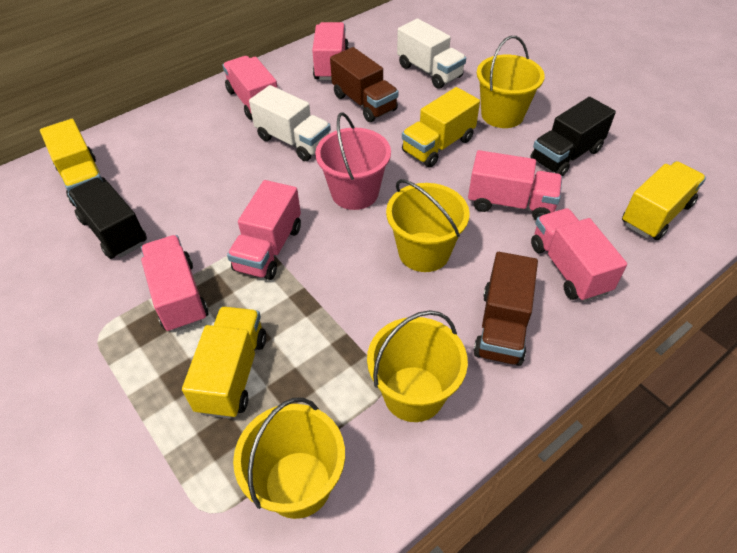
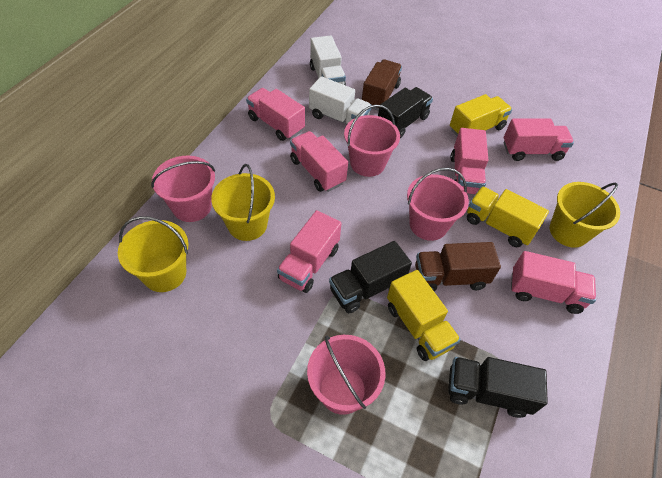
black truck: [68,178,147,259] [530,97,616,177] = 2 -> [329,241,412,313] [378,87,433,138] [448,357,548,418] = 3
pink bucket: [315,112,391,210] = 1 -> [151,156,215,222] [307,335,386,415] [344,104,400,177] [407,168,469,241] = 4
yellow bucket: [233,397,345,519] [367,310,468,422] [386,179,470,272] [477,36,545,128] = 4 -> [118,216,188,292] [211,164,275,241] [550,182,620,248] = 3
yellow truck: [40,119,107,206] [182,307,266,419] [402,87,480,167] [622,161,706,240] = 4 -> [387,270,461,361] [450,94,512,136] [467,186,549,247] = 3

